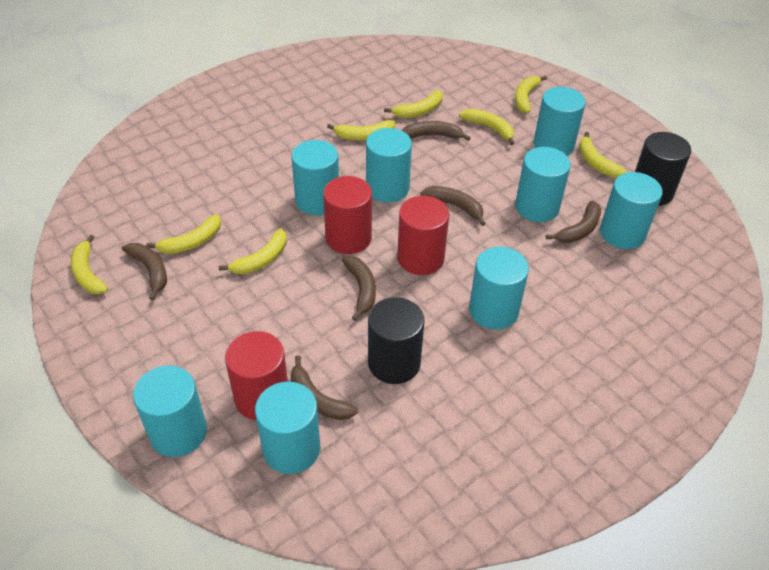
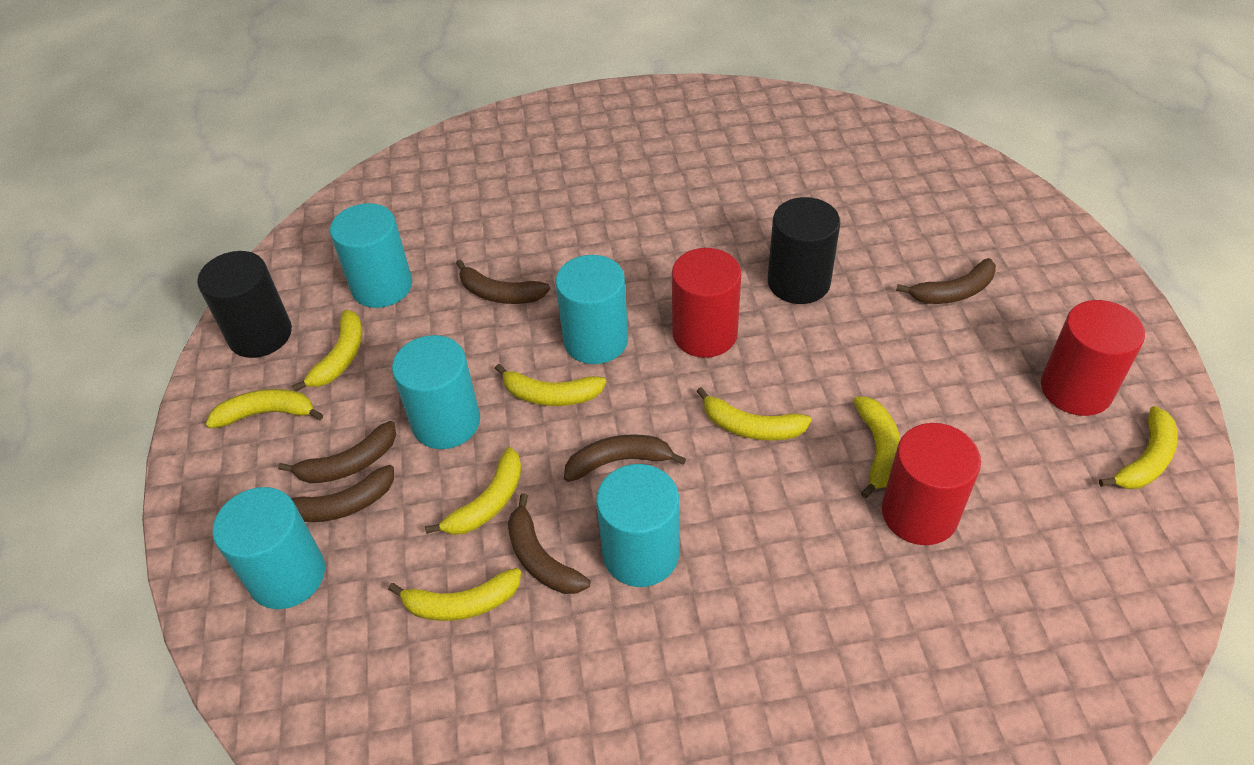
turquoise cylinder: [133,365,207,457] [255,382,320,474] [291,140,339,215] [366,128,412,202] [469,247,529,330] [515,147,571,222] [534,87,586,155] [600,172,663,249] = 8 -> [213,487,325,609] [330,203,412,308] [392,335,480,449] [555,255,628,364] [596,464,679,587] = 5

